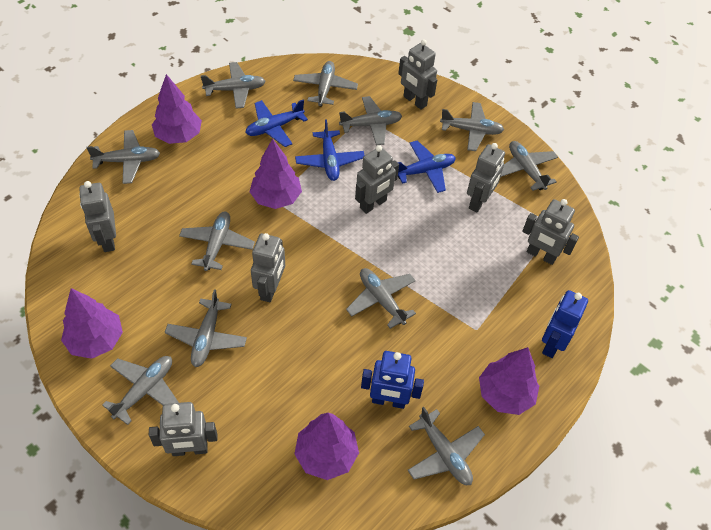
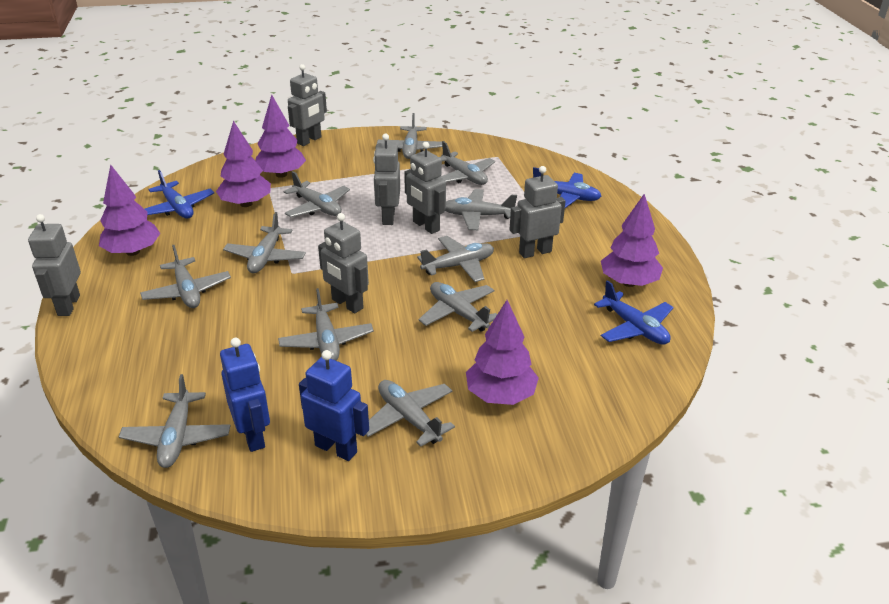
grey robot: [79,181,116,252] [149,402,217,456] [251,233,285,302] [355,145,399,214] [398,39,437,110] [467,143,505,212] [522,199,579,265] = 7 -> [28,214,81,316] [288,64,327,146] [318,213,369,313] [373,134,400,225] [404,142,446,234] [510,166,565,258] = 6

